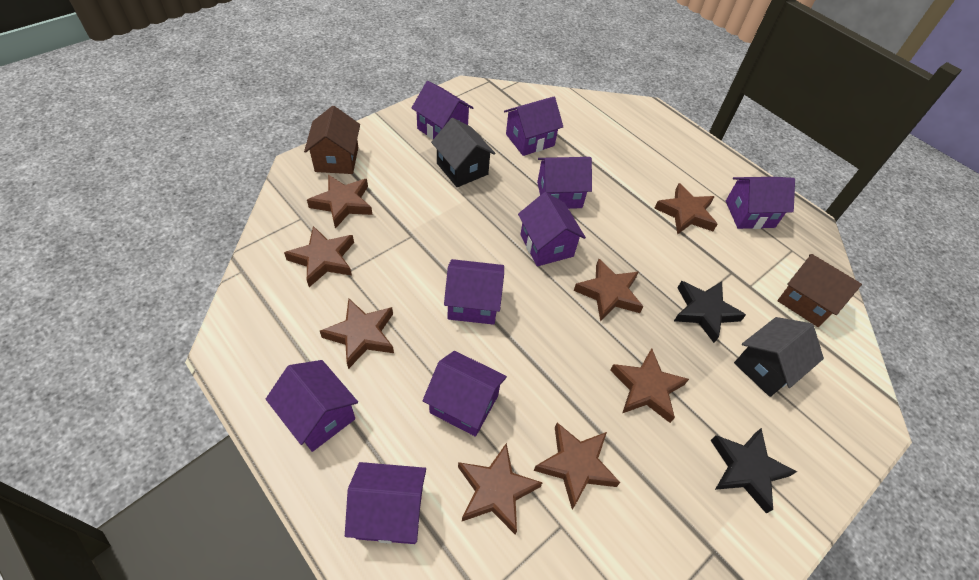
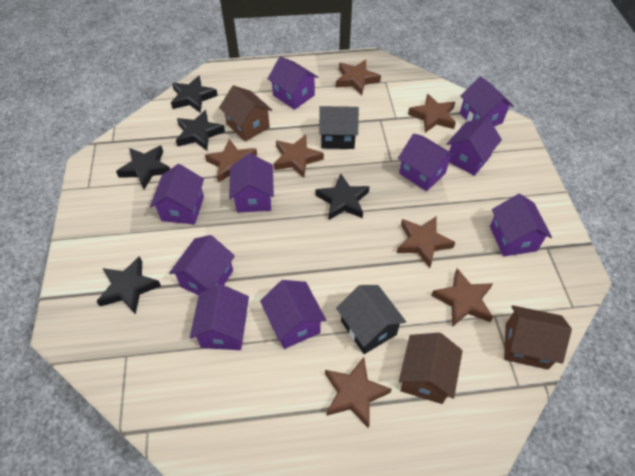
black star: [674,281,746,343] [710,428,797,514] = 2 -> [96,256,161,315] [116,145,170,189] [171,75,218,113] [176,110,225,151] [315,173,370,220] = 5
brown house: [304,106,360,174] [777,254,862,327] = 2 -> [219,85,272,142] [399,333,463,404] [504,305,572,369] = 3
brown star: [284,226,354,287] [307,175,373,229] [320,298,394,369] [458,443,543,534] [534,423,620,509] [574,259,643,321] [610,348,689,423] [654,183,717,235] = 8 -> [205,139,257,183] [273,134,324,178] [325,357,392,428] [336,60,381,95] [397,216,455,268] [408,94,456,133] [431,268,493,327] = 7
purple house: [266,360,358,452] [345,462,426,544] [411,81,473,140] [423,351,507,437] [444,259,504,325] [504,97,563,156] [518,192,586,266] [537,157,592,209] [726,177,795,229] = 9 -> [150,164,204,225] [169,235,235,295] [190,284,249,350] [229,153,274,213] [260,280,326,349] [268,56,318,110] [398,134,455,191] [447,117,502,176] [460,76,514,127] [490,194,552,257] = 10

